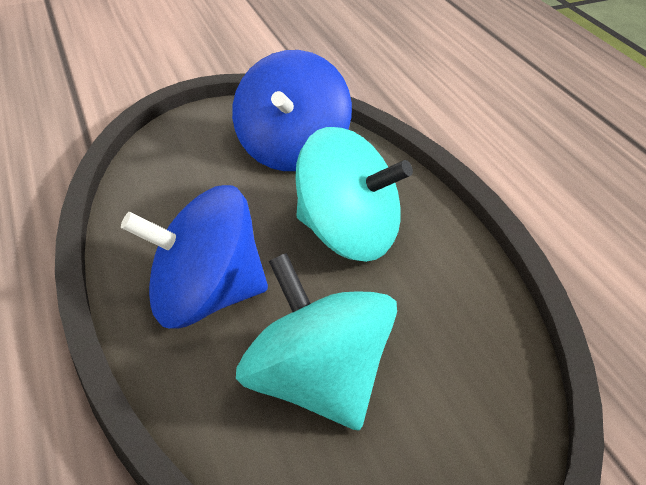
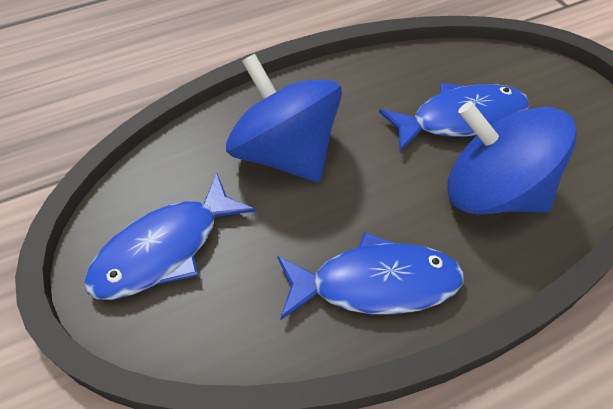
blue fish: none = 0 -> [84,173,256,300] [277,232,464,320] [379,83,530,152] = 3
turquoise spinning top: [236,253,397,431] [295,127,413,262] = 2 -> none = 0

